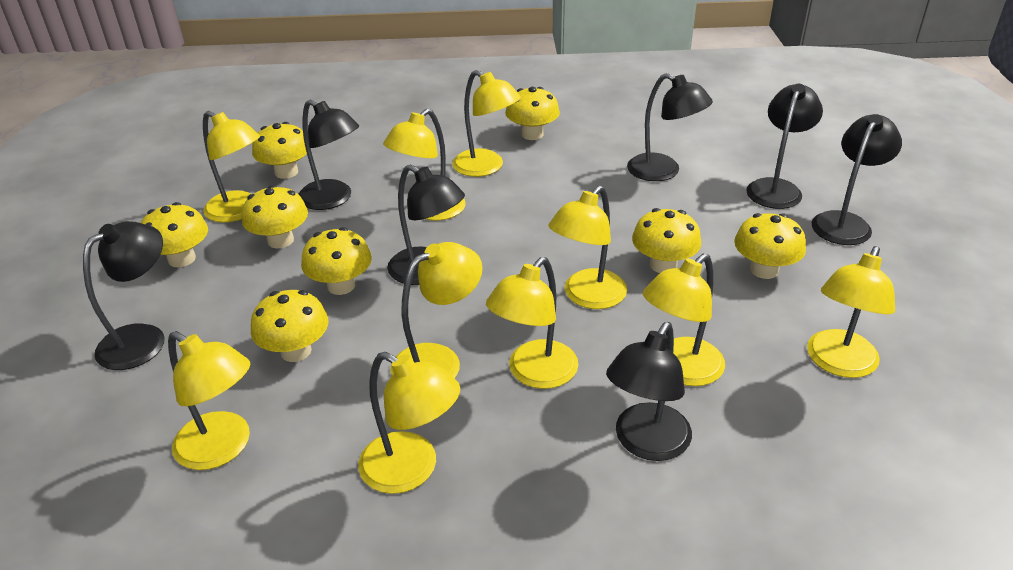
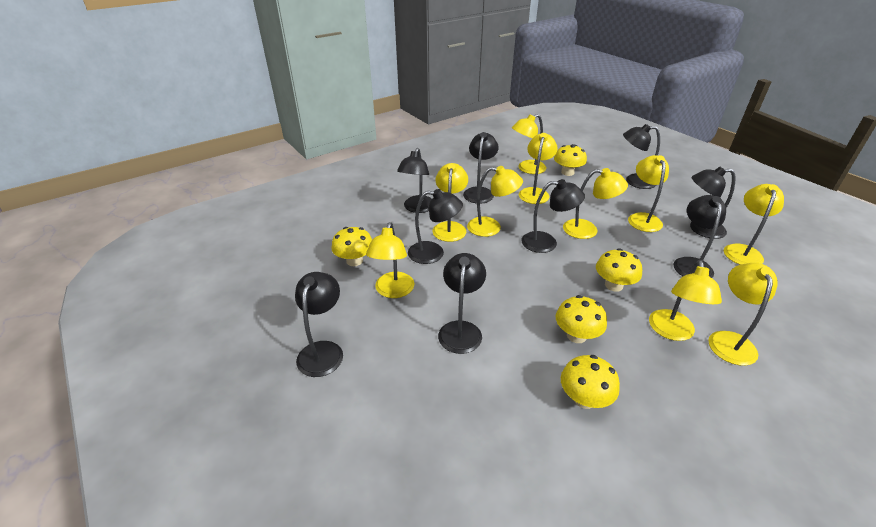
black lamp: [83,221,164,370] [299,100,359,210] [387,164,465,285] [606,322,692,461] [627,73,713,181] [746,84,823,209] [811,114,902,245] = 7 -> [295,272,343,377] [397,148,432,213] [408,189,463,264] [438,253,486,354] [463,132,499,204] [521,179,585,253] [623,124,660,189] [673,195,726,278] [690,167,735,239] = 9
yellow mushroom: [141,202,208,267] [242,185,308,249] [251,290,328,362] [252,122,307,179] [301,227,372,295] [505,87,560,140] [632,208,701,273] [734,213,806,279] = 8 -> [332,227,372,266] [554,144,587,176] [556,295,607,343] [561,355,620,409] [596,248,642,292] = 5

